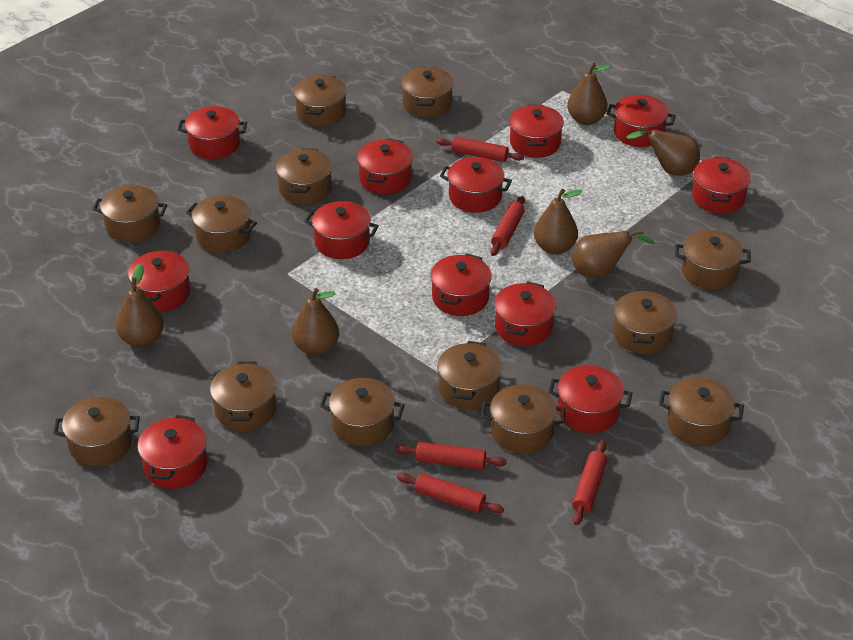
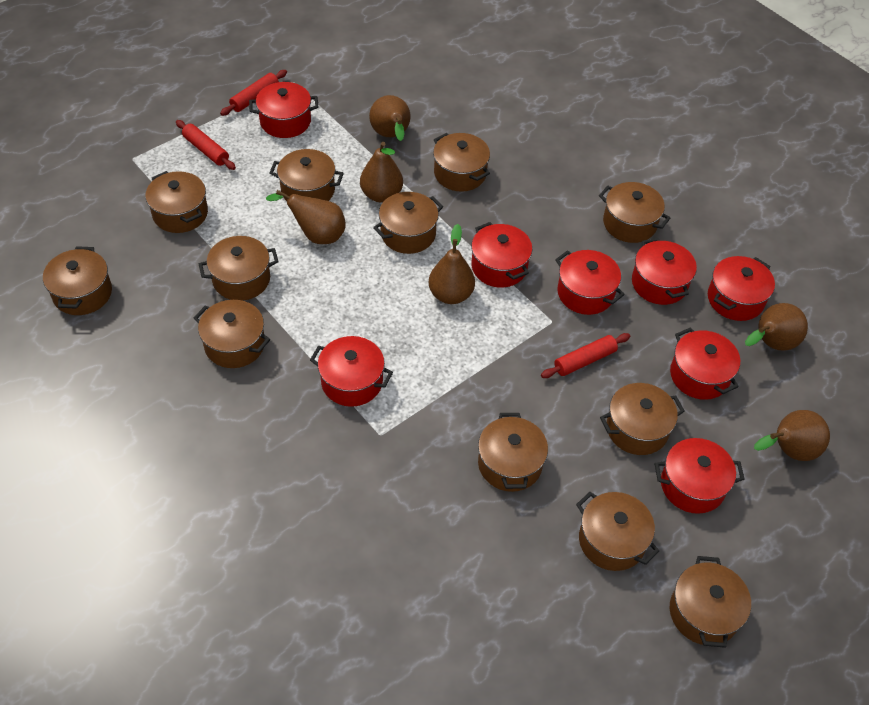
brown pot: [53,397,140,467] [93,185,167,242] [186,195,257,253] [210,362,276,431] [276,148,332,204] [293,75,347,127] [320,378,405,446] [401,67,454,118] [437,341,502,410] [481,385,565,453] [614,289,677,354] [659,377,744,446] [675,230,751,290] = 13 -> [43,246,112,315] [145,171,208,233] [194,300,270,368] [199,236,279,301] [270,149,344,201] [373,192,443,254] [433,133,490,192] [478,413,548,492] [576,492,659,571] [599,182,671,243] [600,383,685,455] [670,556,751,648] = 12
red pot: [128,249,190,312] [137,415,207,489] [178,106,247,159] [304,201,379,259] [357,139,413,194] [430,253,492,316] [440,157,512,213] [494,281,556,346] [509,104,564,158] [548,365,632,433] [606,95,676,147] [692,157,751,214] = 12 -> [249,82,318,138] [310,336,393,407] [471,222,532,288] [555,250,625,315] [632,238,697,305] [655,438,745,514] [670,327,740,400] [708,256,775,321] = 8
red rolling pin: [396,442,507,469] [397,473,504,514] [437,137,524,162] [490,196,525,256] [572,441,607,525] = 5 -> [176,120,236,170] [220,70,287,116] [541,333,630,378] = 3

